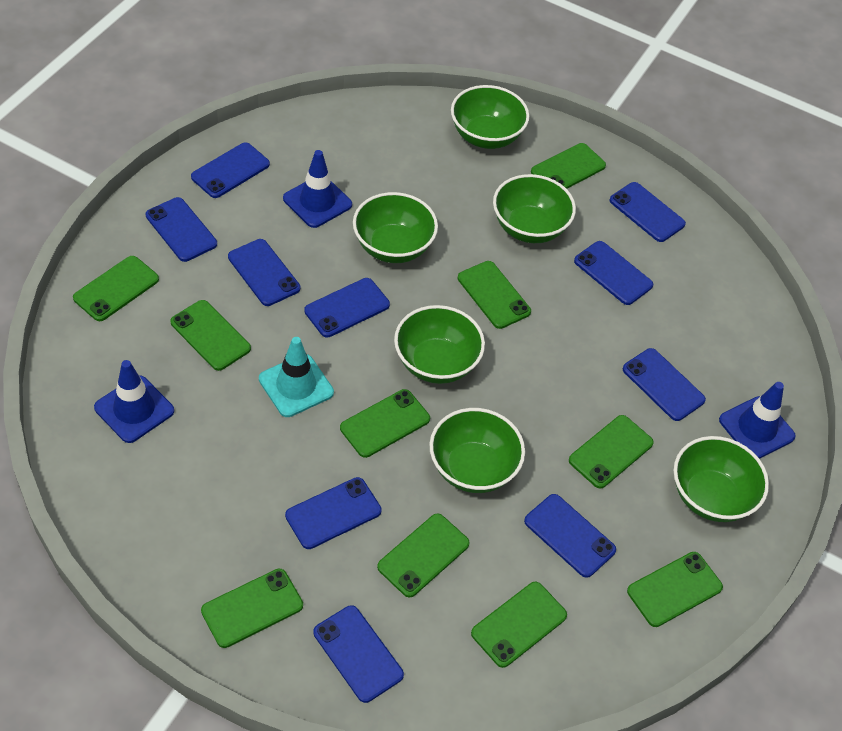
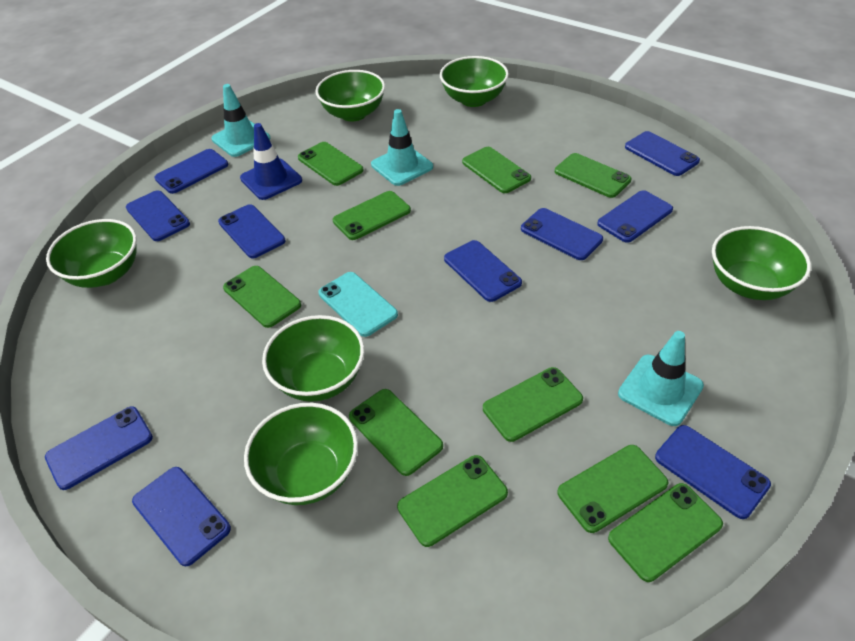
blue traffic cone: [94,360,174,443] [283,150,352,228] [719,382,796,459] = 3 -> [240,123,302,200] = 1
turquoise phone: none = 0 -> [318,272,398,337] = 1
turquoise traffic cone: [259,337,334,417] = 1 -> [211,84,270,157] [371,109,433,186] [618,331,704,426] = 3

